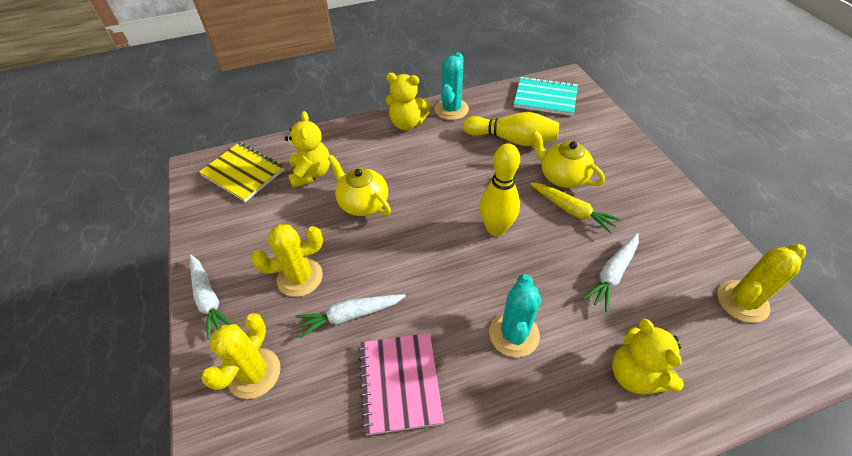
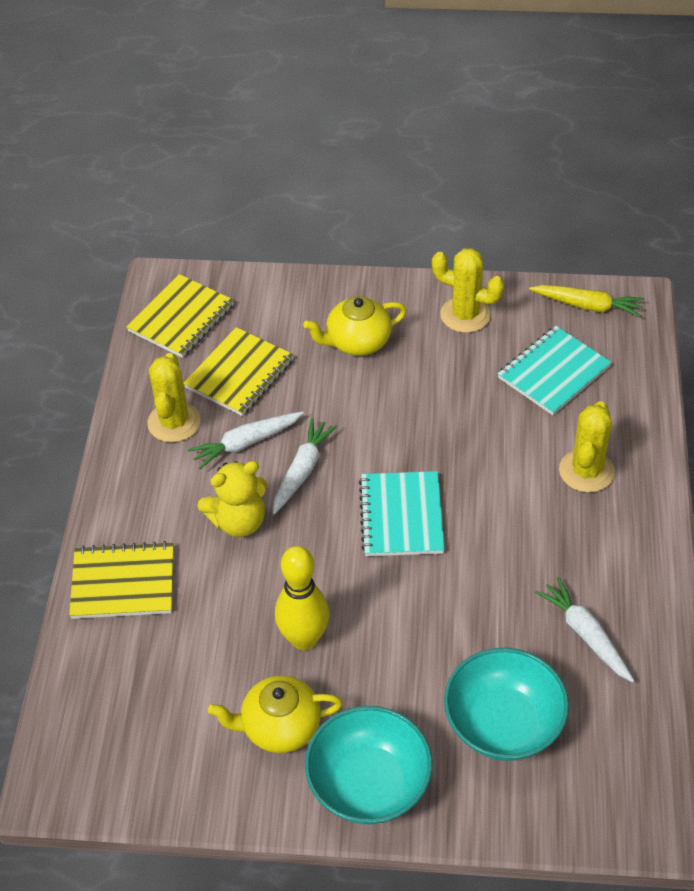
pink notebook: [358,333,444,435] = 1 -> none = 0
turquoise bowl: none = 0 -> [305,706,432,824] [444,648,569,761] = 2
turquoise cactus: [435,52,469,120] [489,274,541,357] = 2 -> none = 0
turquoise notebook: [514,76,578,116] = 1 -> [359,471,445,556] [498,326,612,415] = 2
yellow bowling pin: [463,112,559,146] [479,143,520,236] = 2 -> [275,546,329,651] = 1
yellow notebook: [199,142,284,202] = 1 -> [69,541,173,619] [126,274,234,358] [183,327,294,416] = 3
yellow teddy bear: [285,111,330,188] [385,73,431,130] [612,319,684,394] = 3 -> [197,461,267,537] = 1

